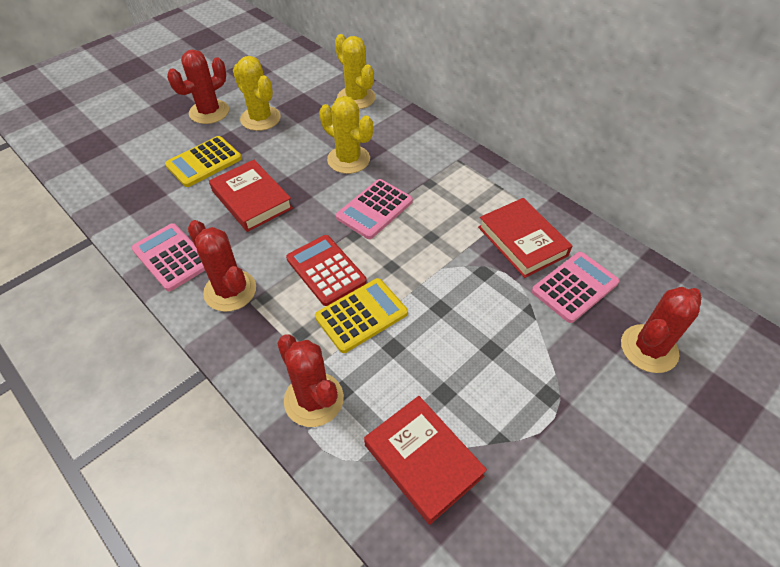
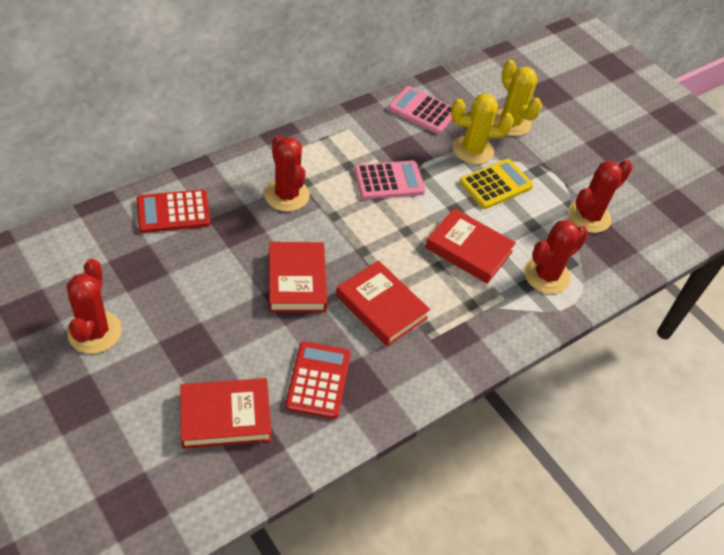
pink calculator: [131,223,205,291] [336,179,413,239] [532,252,619,323] = 3 -> [354,161,425,200] [388,86,452,134] = 2
red book: [209,160,293,232] [364,396,487,525] [478,198,572,278] = 3 -> [180,378,272,449] [269,242,327,312] [336,260,430,347] [425,208,516,284] = 4
red calculator: [286,235,367,306] = 1 -> [137,190,211,233] [285,342,351,419] = 2
yellow cactus: [233,56,281,131] [319,96,373,174] [335,34,376,109] = 3 -> [451,93,514,165] [493,60,542,136] = 2
yellow calculator: [165,136,242,187] [315,278,408,353] = 2 -> [459,159,534,209] = 1

